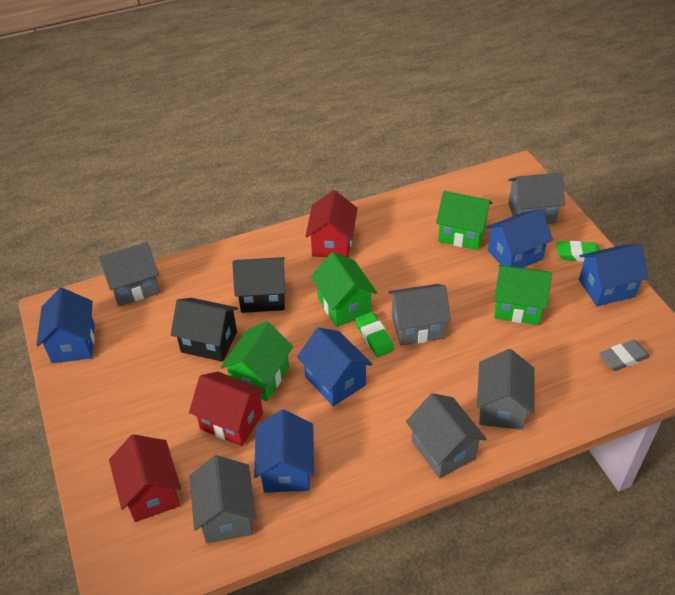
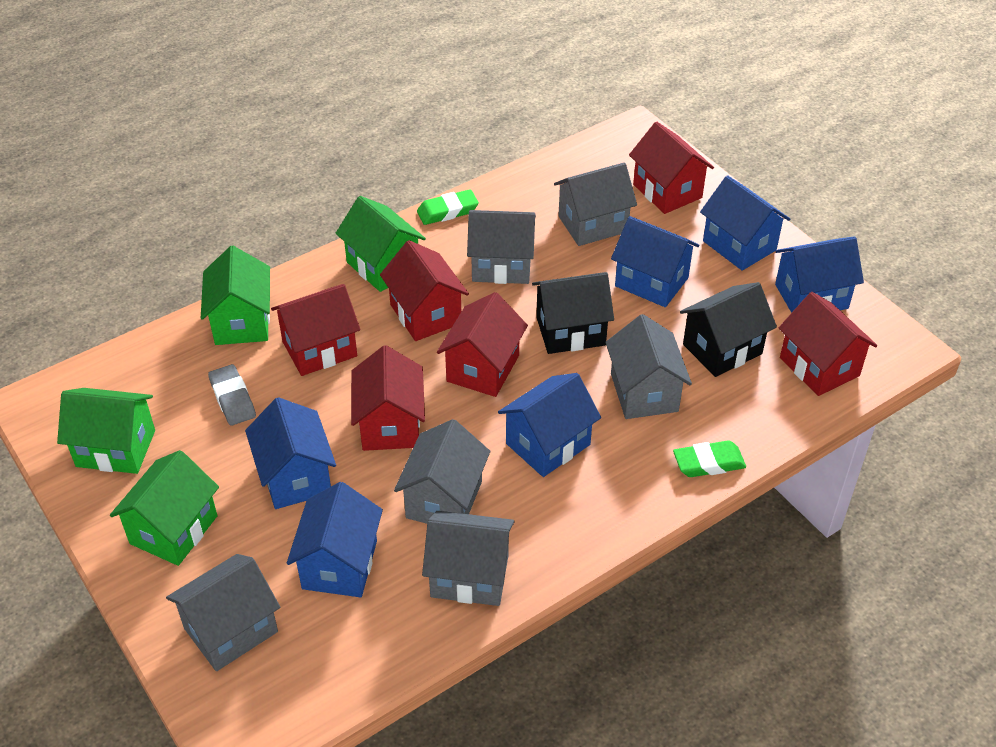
blue house: [36,288,95,363] [254,409,314,493] [297,327,372,406] [486,209,553,268] [579,244,649,306] = 5 -> [245,397,336,509] [287,482,383,597] [498,373,601,477] [611,216,699,307] [700,175,790,271] [775,236,864,313] = 6
red house: [109,434,181,522] [189,372,266,446] [305,190,358,257] = 3 -> [271,284,360,376] [351,345,425,451] [380,240,469,341] [437,292,528,397] [629,122,714,214] [779,292,878,396] = 6

